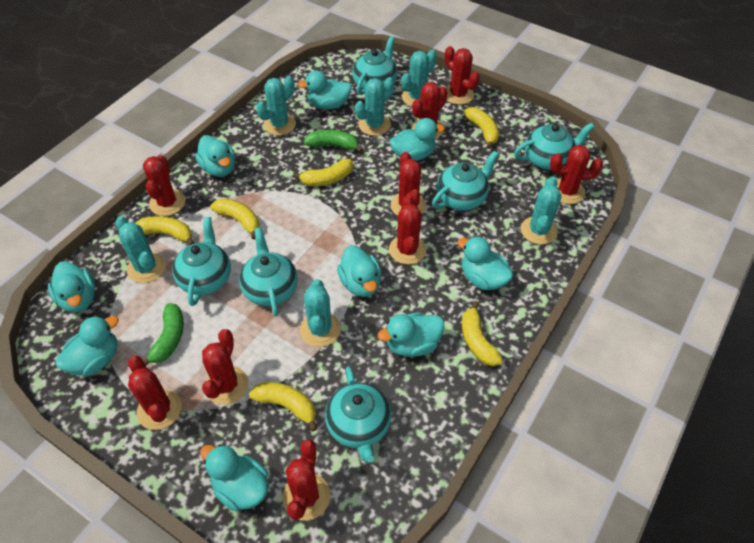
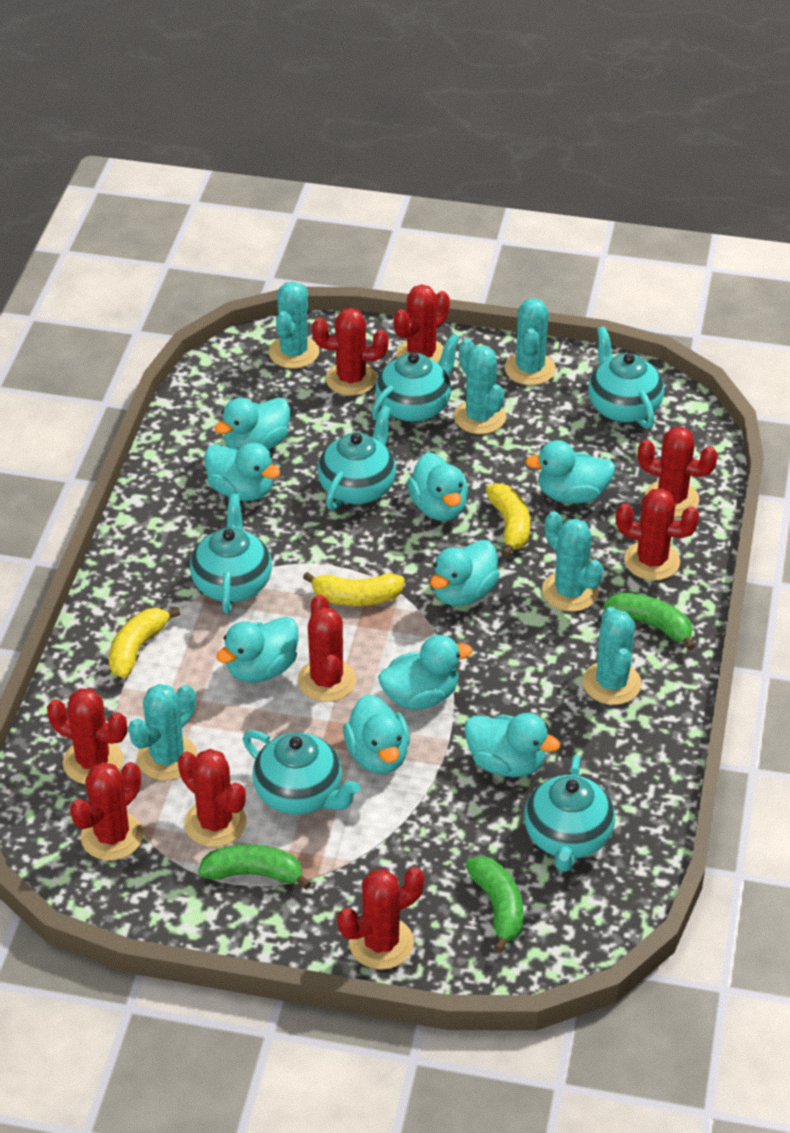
green banana: [143,303,184,365] [304,130,363,152] = 2 -> [198,844,311,889] [465,856,524,953] [604,593,695,650] = 3
yellow banana: [135,216,194,245] [210,198,260,240] [249,382,318,431] [293,159,353,186] [462,301,503,366] [464,107,499,149] = 6 -> [109,608,181,678] [303,572,405,606] [486,483,530,557] = 3

